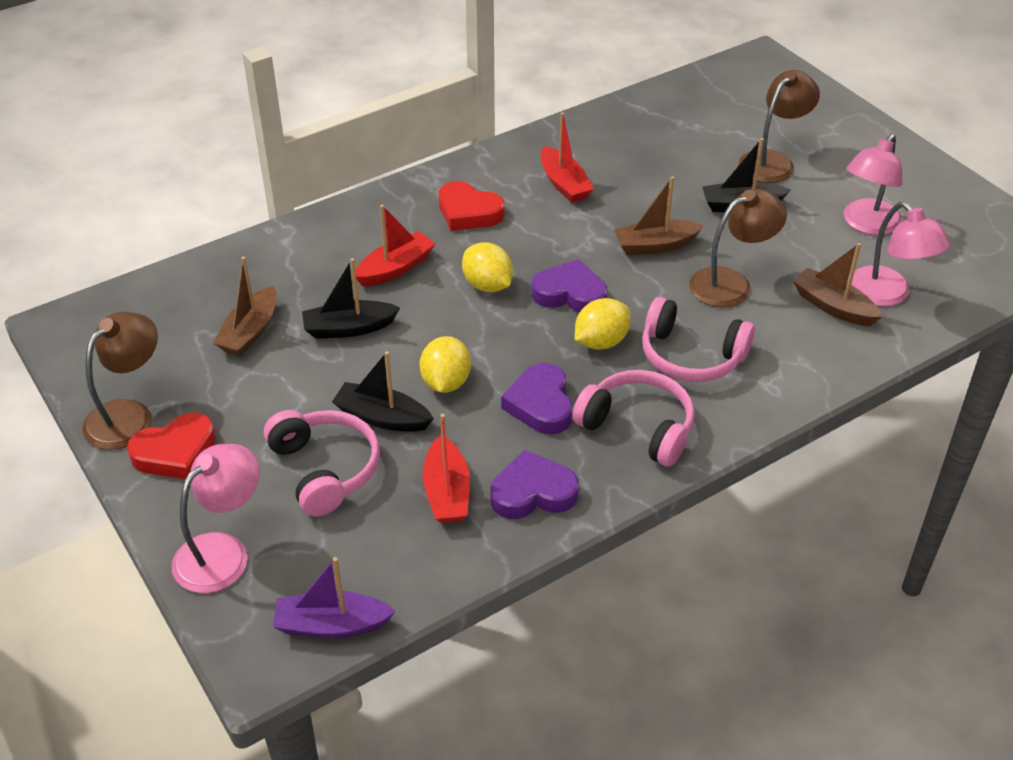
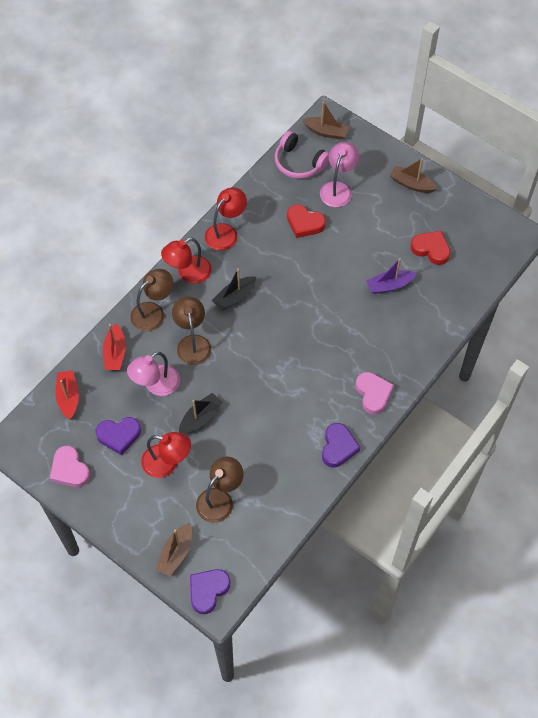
black boat: [302,258,400,339] [332,351,434,432] [702,138,790,212] = 3 -> [179,393,223,434] [212,269,256,310] = 2
pink headphones: [264,410,380,517] [572,370,695,467] [642,297,755,382] = 3 -> [275,131,329,179] = 1
pink heart: none = 0 -> [50,446,90,487] [356,372,394,415] = 2
pink lamp: [172,444,260,593] [844,134,902,235] [848,202,951,307] = 3 -> [127,352,180,396] [320,142,359,207] = 2
red boat: [356,205,436,286] [423,414,470,523] [541,112,594,203] = 3 -> [55,370,79,420] [103,324,126,370] = 2
red lamp: none = 0 -> [141,432,191,478] [161,237,212,284] [205,187,247,251] = 3
yellow lemon: [419,336,471,393] [462,242,513,292] [575,298,631,350] = 3 -> none = 0

